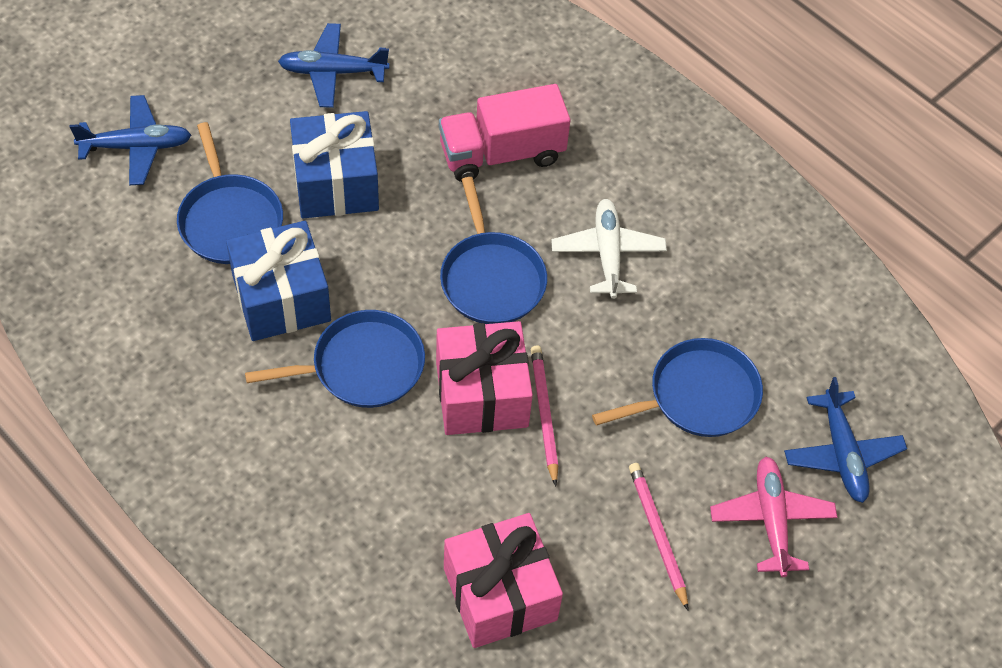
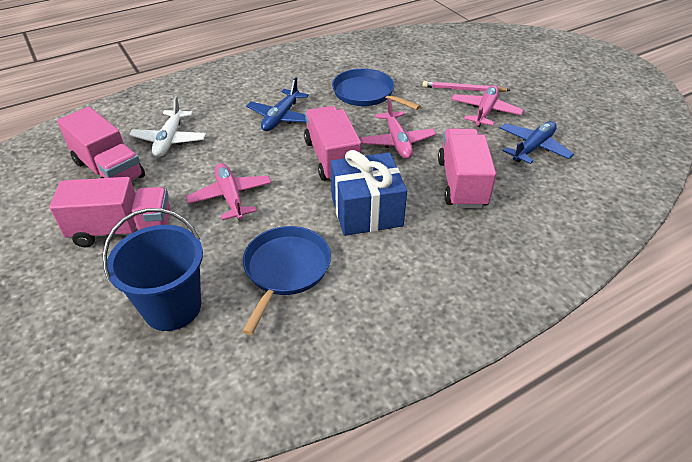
blue bucket: none = 0 -> [103,208,203,331] = 1
blue gift: [226,221,331,341] [290,111,379,218] = 2 -> [331,150,407,236] = 1
blue pan: [177,122,283,264] [245,310,425,408] [440,177,547,324] [592,338,763,437] = 4 -> [242,226,331,335] [332,68,421,110] = 2
blue plane: [70,95,191,186] [278,23,389,108] [784,377,907,503] = 3 -> [246,77,309,131] [500,121,574,164] = 2
pink gift: [436,321,533,435] [444,513,563,648] = 2 -> none = 0
pink pencil: [531,346,558,486] [629,463,688,610] = 2 -> [423,81,510,92] = 1
pink plane: [710,457,837,577] = 1 -> [186,163,271,220] [360,98,436,159] [451,85,523,127] = 3
pink truck: [439,84,570,182] = 1 -> [49,177,170,247] [57,107,145,181] [304,106,361,181] [438,129,496,208] = 4

